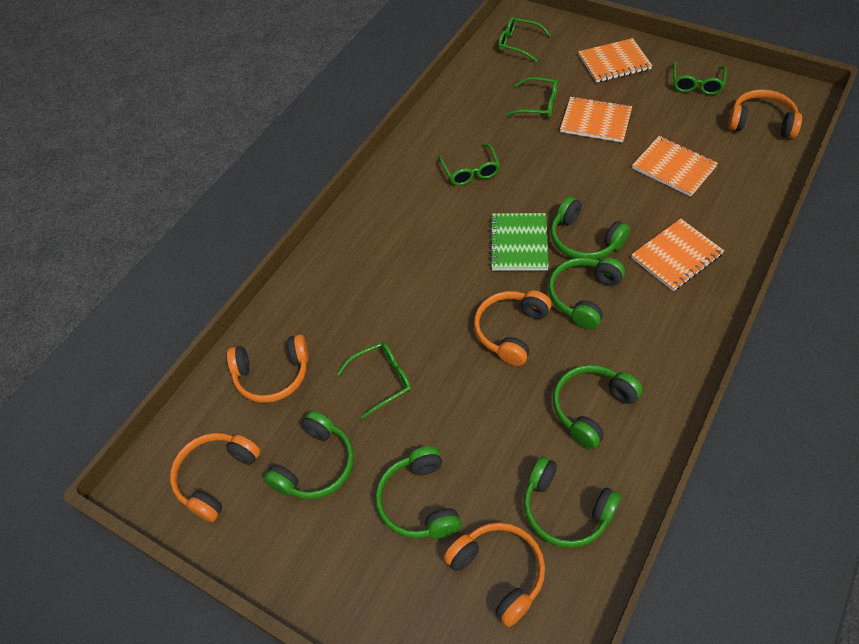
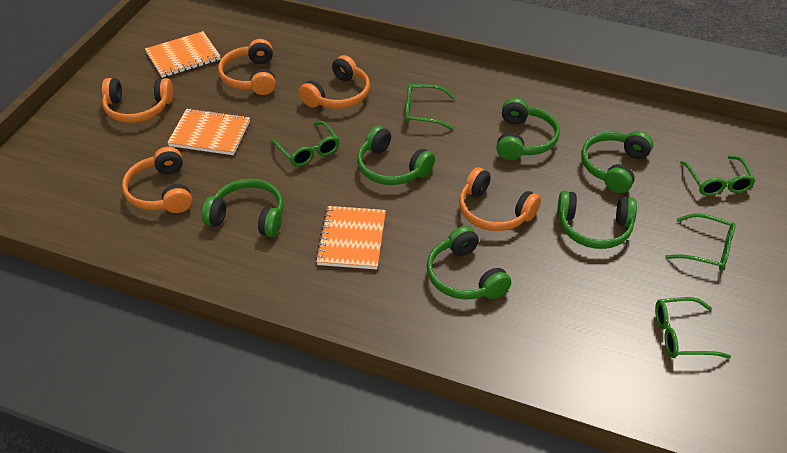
green notebook: [490,213,549,270] = 1 -> none = 0
orange notebook: [560,96,632,142] [578,38,653,83] [631,219,724,291] [632,136,718,197] = 4 -> [145,31,221,78] [167,108,250,155] [315,206,386,269] = 3

